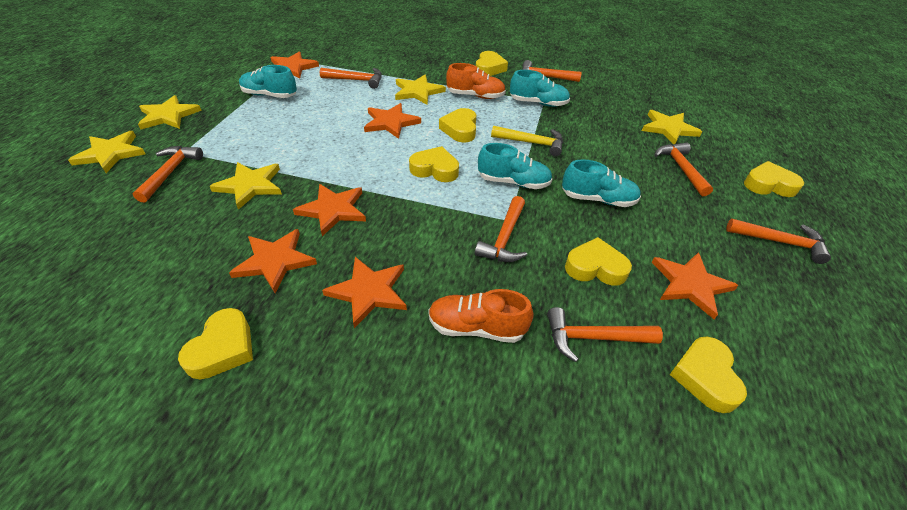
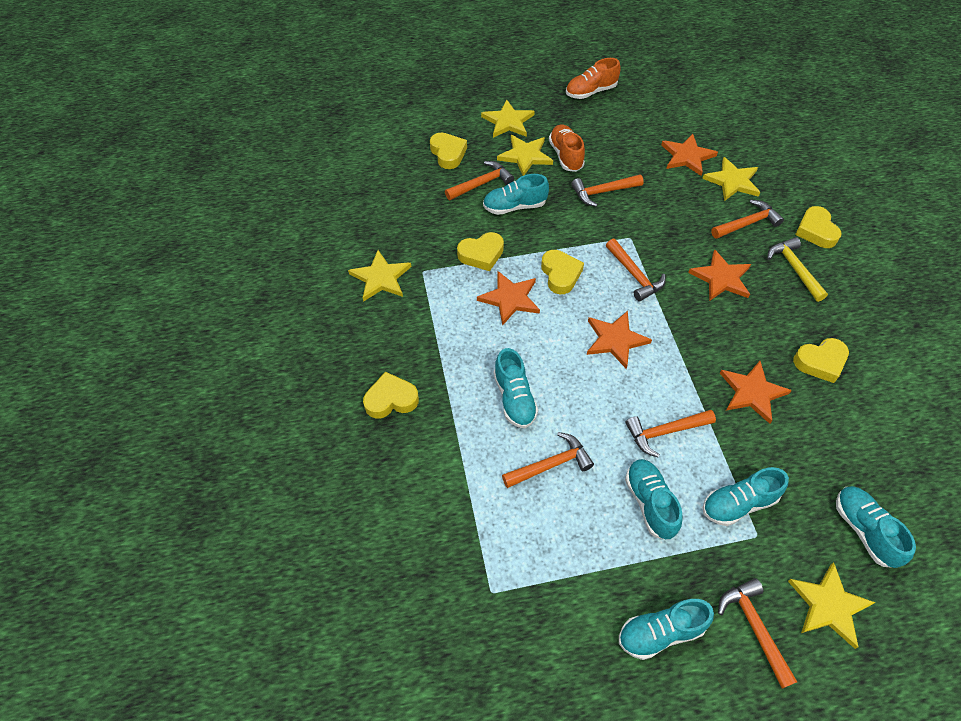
orange star: [229,229,317,293] [270,51,319,79] [293,184,366,236] [322,257,407,328] [364,103,421,139] [652,252,739,319] = 6 -> [477,271,540,326] [587,311,652,369] [661,134,718,176] [688,249,751,301] [720,361,792,424] = 5
turquoise shoe: [239,65,297,98] [478,143,552,189] [510,70,570,107] [562,159,641,207] = 4 -> [483,174,549,215] [493,348,538,428] [619,599,714,660] [625,459,683,540] [703,467,789,526] [836,486,916,568] = 6
yellow heart: [178,308,253,379] [409,146,459,182] [439,108,476,143] [476,51,508,76] [565,237,632,286] [670,336,747,413] [744,161,804,197] = 7 -> [363,372,419,419] [430,133,467,169] [457,232,504,271] [541,250,584,294] [793,338,849,383] [795,206,842,248] = 6

